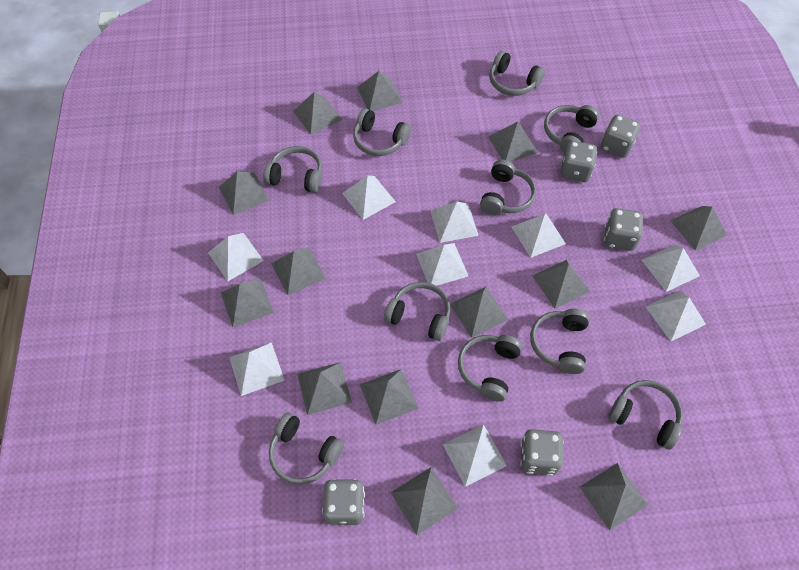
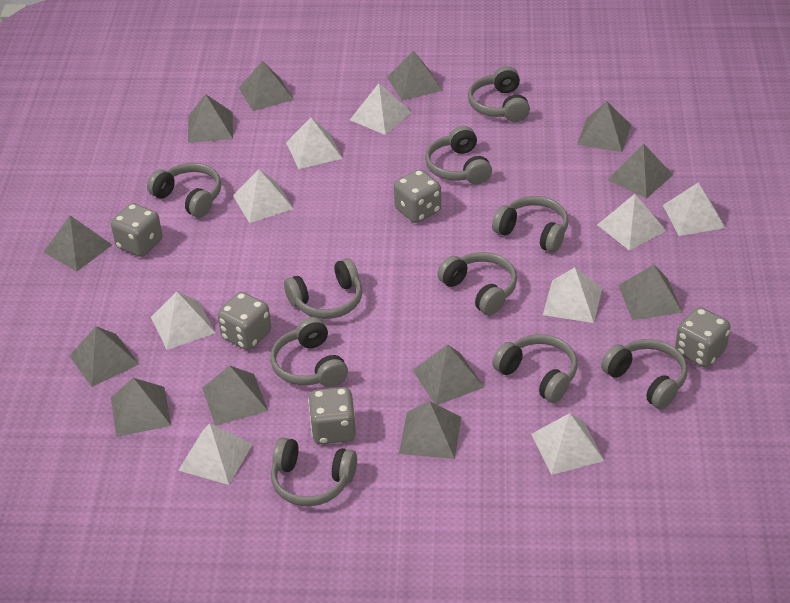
grey pyramid: [219,171,269,215] [221,279,274,327] [271,247,326,295] [293,92,342,135] [297,362,352,415] [357,71,403,111] [360,369,419,425] [391,467,458,535] [450,287,508,338] [488,121,538,162] [532,260,590,308] [580,463,648,530] [670,206,727,251] = 13 -> [44,215,112,271] [69,326,139,387] [111,378,171,437] [188,94,233,143] [202,365,268,426] [239,61,294,111] [387,51,443,101] [399,401,461,459] [413,344,484,405] [577,101,631,152] [607,143,673,199] [618,265,683,320] = 12

